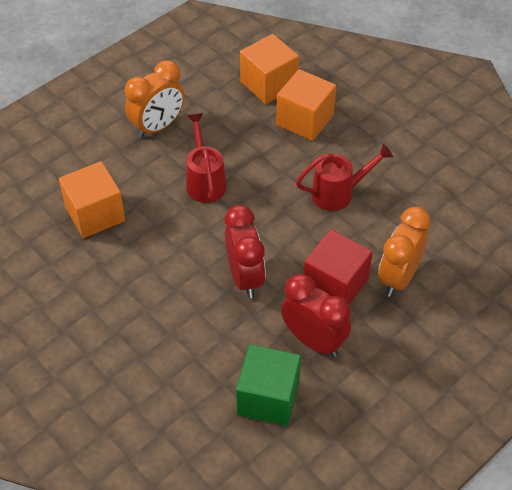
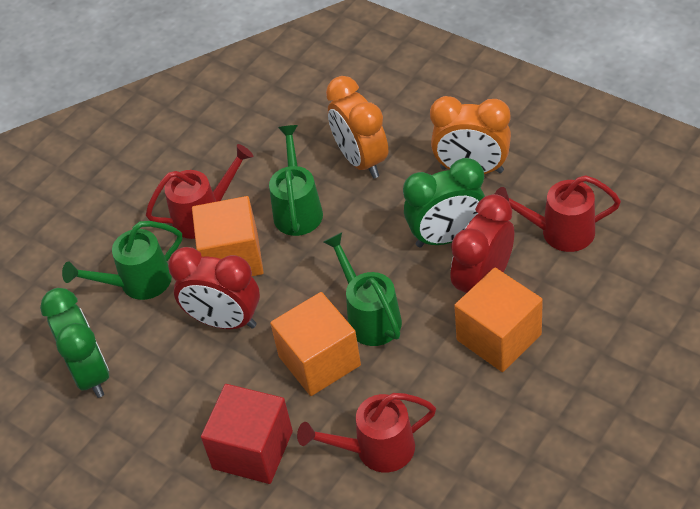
green clock: none = 0 -> [40,288,109,398] [403,158,485,248] = 2
green cube: [236,344,301,426] = 1 -> none = 0
green watering can: none = 0 -> [62,221,182,300] [269,125,323,236] [324,233,402,346] = 3
red watering can: [186,113,227,203] [296,144,393,211] = 2 -> [146,144,253,239] [297,393,436,472] [495,175,621,252] = 3

